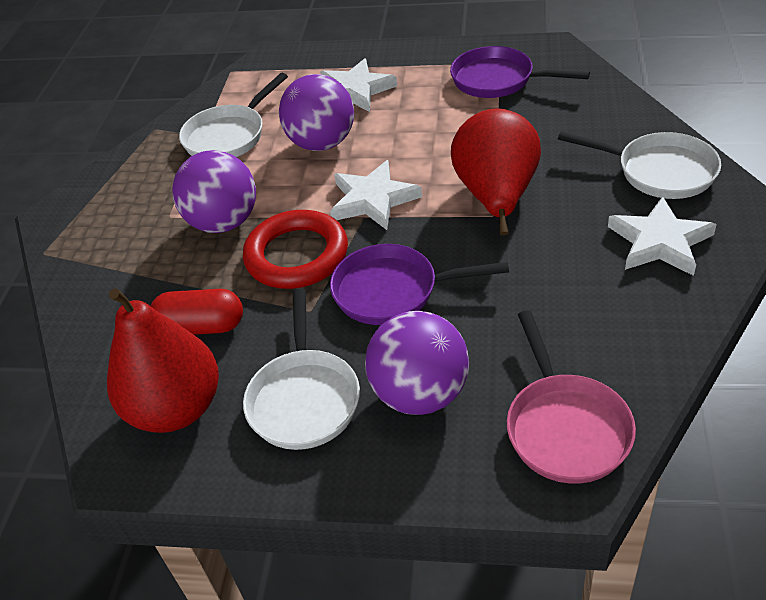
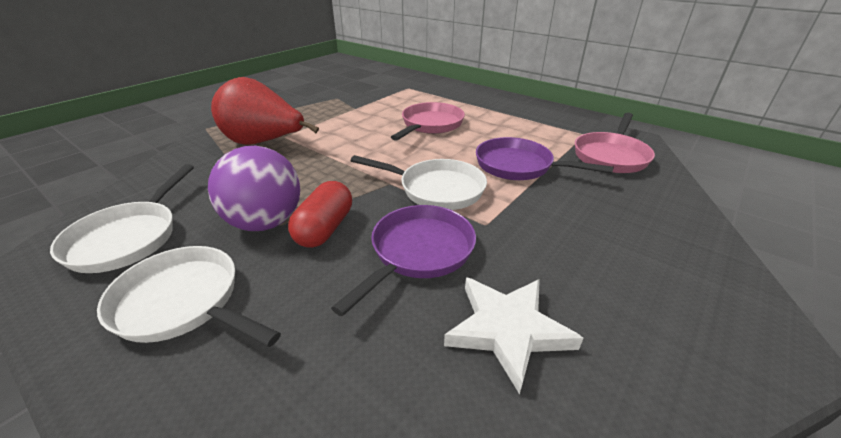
pink pan: [507,310,636,484] = 1 -> [391,102,465,141] [575,113,655,173] = 2
purple ball: [172,150,256,233] [279,74,354,151] [365,311,469,415] = 3 -> [208,146,300,231] = 1
red pear: [107,288,219,433] [451,108,541,235] = 2 -> [211,77,319,145] = 1
red ring: [243,210,348,289] = 1 -> none = 0
white star: [320,58,397,112] [330,160,422,230] [608,196,717,276] = 3 -> [444,277,583,394] = 1

